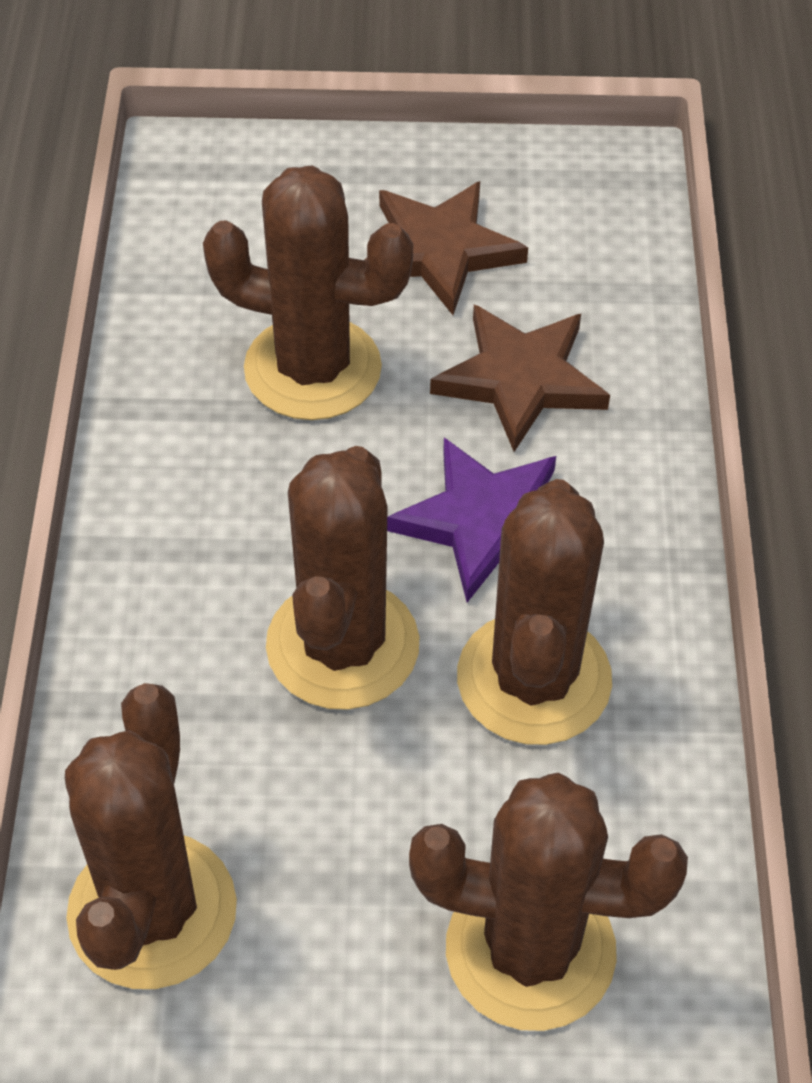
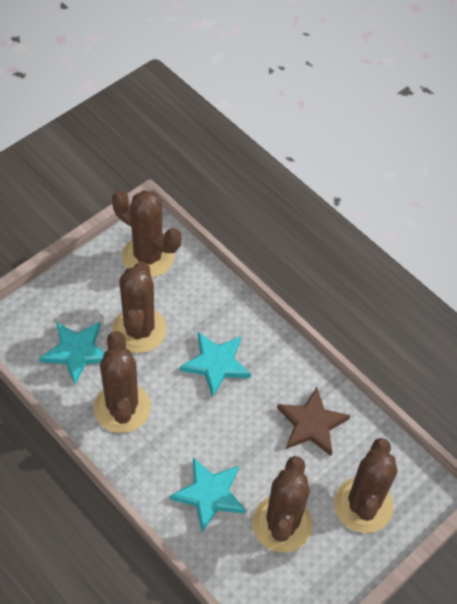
brown star: [364,181,528,315] [430,305,610,452] = 2 -> [277,387,350,456] = 1
purple star: [387,438,556,602] = 1 -> none = 0
turquoise star: none = 0 -> [39,322,105,385] [170,457,246,532] [180,332,251,398] = 3

